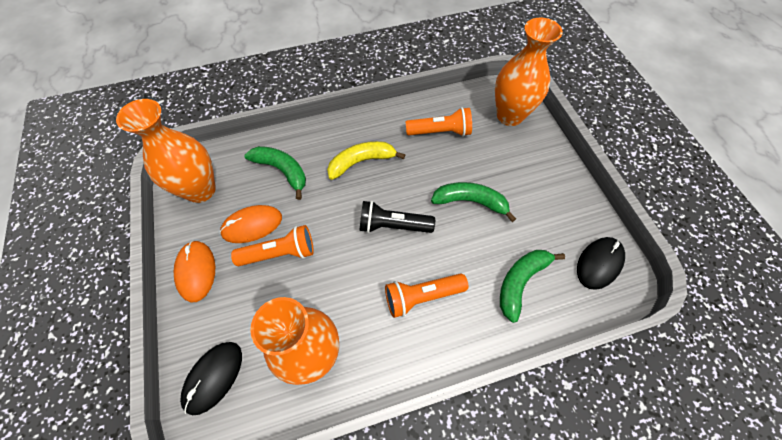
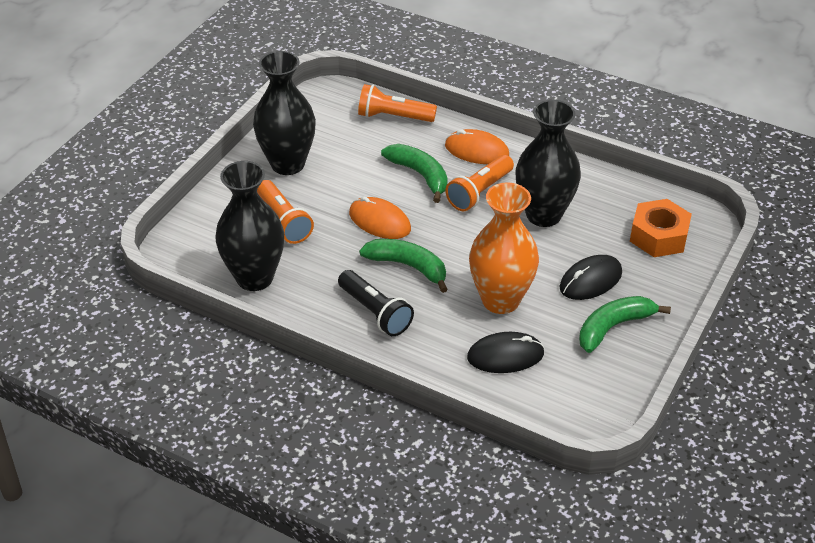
black vase: none = 0 -> [215,161,284,291] [253,51,316,175] [515,100,581,227] = 3
orange nut: none = 0 -> [630,199,692,257] = 1
orange vase: [116,99,216,203] [250,297,339,385] [495,18,563,126] = 3 -> [469,182,539,314] = 1
yellow banana: [327,141,405,180] = 1 -> none = 0

